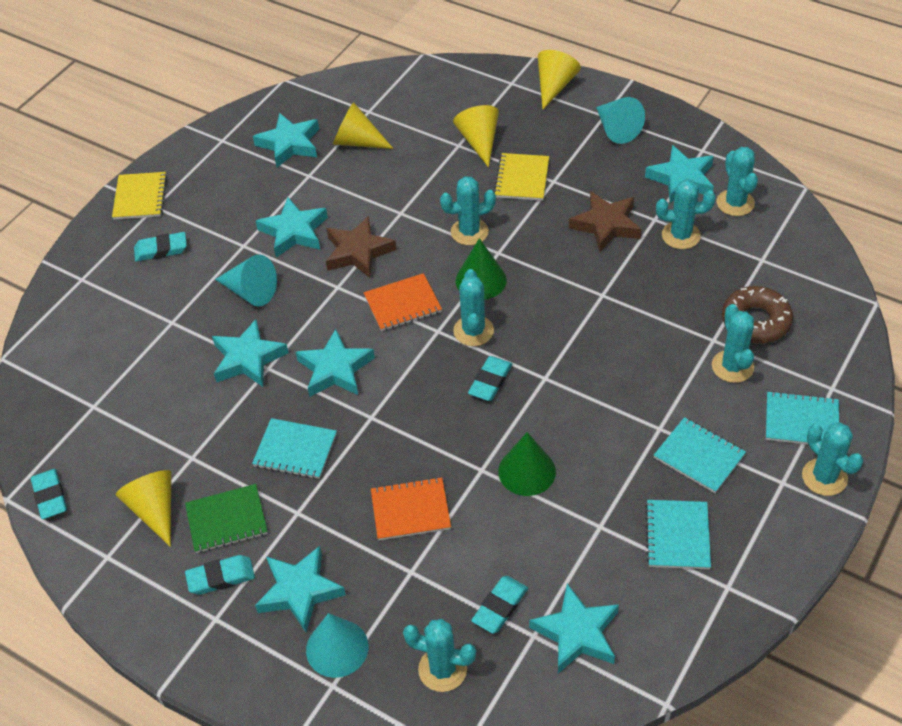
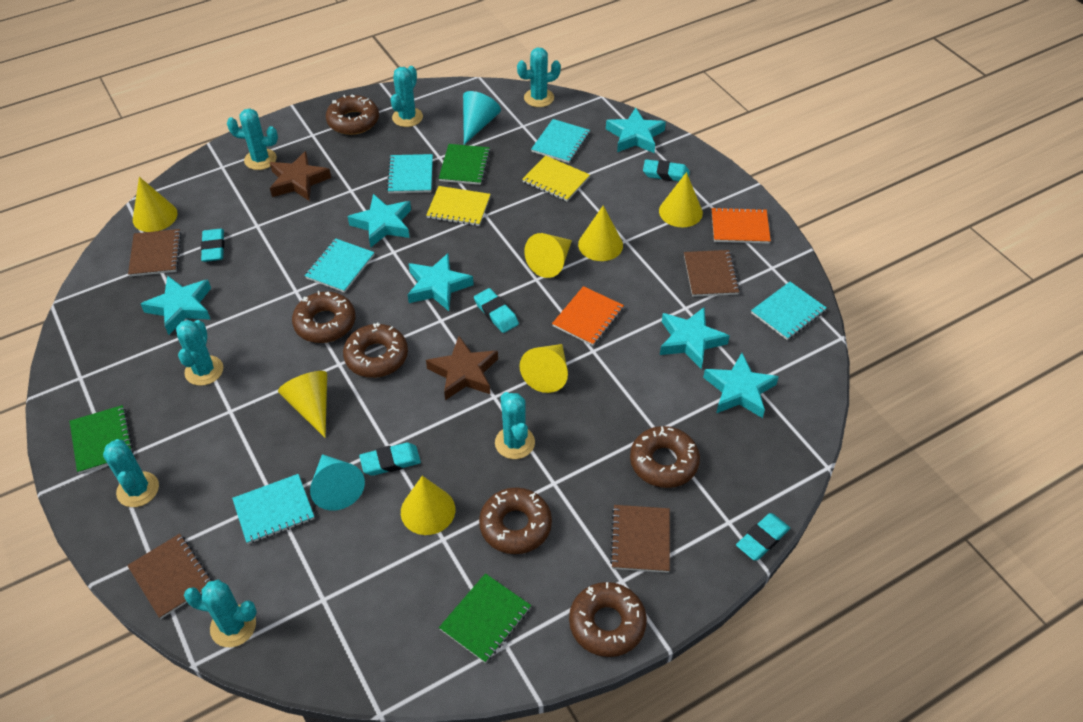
brown donut: [722,286,793,344] = 1 -> [292,291,356,343] [326,94,379,135] [343,322,408,378] [479,487,552,554] [569,582,647,657] [630,426,700,488] = 6
brown notebook: none = 0 -> [127,534,212,619] [128,229,181,276] [610,505,670,573] [684,250,740,297] = 4
green cone: [455,238,507,300] [498,432,556,496] = 2 -> none = 0
green notebook: [185,484,268,553] = 1 -> [70,405,134,474] [439,144,491,185] [439,573,531,663] = 3
turquoise cone: [215,255,277,307] [306,613,369,678] [596,97,645,144] = 3 -> [310,454,365,511] [463,91,501,145] = 2
turquoise notebook: [252,418,337,479] [645,500,711,569] [654,417,746,493] [766,391,839,445] = 4 -> [232,474,315,544] [305,238,375,293] [387,154,433,193] [531,119,590,163] [751,282,827,340] = 5
turquoise star: [212,319,289,387] [253,113,319,167] [255,546,346,632] [256,197,328,257] [296,329,375,397] [529,584,619,673] [645,145,714,203] = 7 -> [141,275,211,335] [348,194,411,247] [408,253,474,311] [606,108,666,153] [660,307,730,369] [703,353,779,418] = 6
yellow cone: [116,470,171,547] [333,102,394,149] [453,105,499,167] [538,50,581,109] = 4 -> [133,177,178,232] [278,371,327,438] [401,476,455,535] [520,344,568,393] [524,233,572,278] [578,206,623,261] [659,172,703,227] = 7

